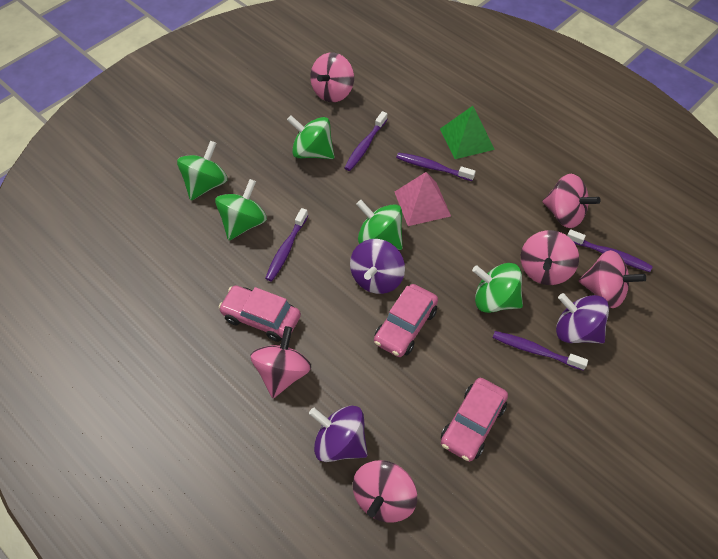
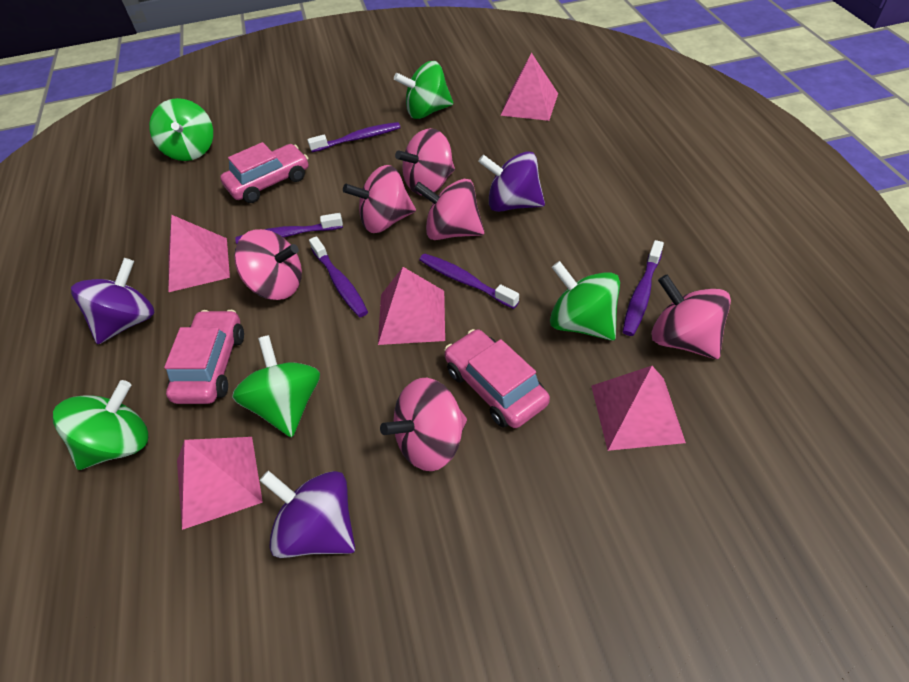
green pyramid: [440,106,495,159] = 1 -> none = 0
pink pyramid: [395,172,451,226] = 1 -> [168,215,230,292] [177,437,263,530] [378,267,445,345] [500,53,558,121] [591,366,686,451] = 5

